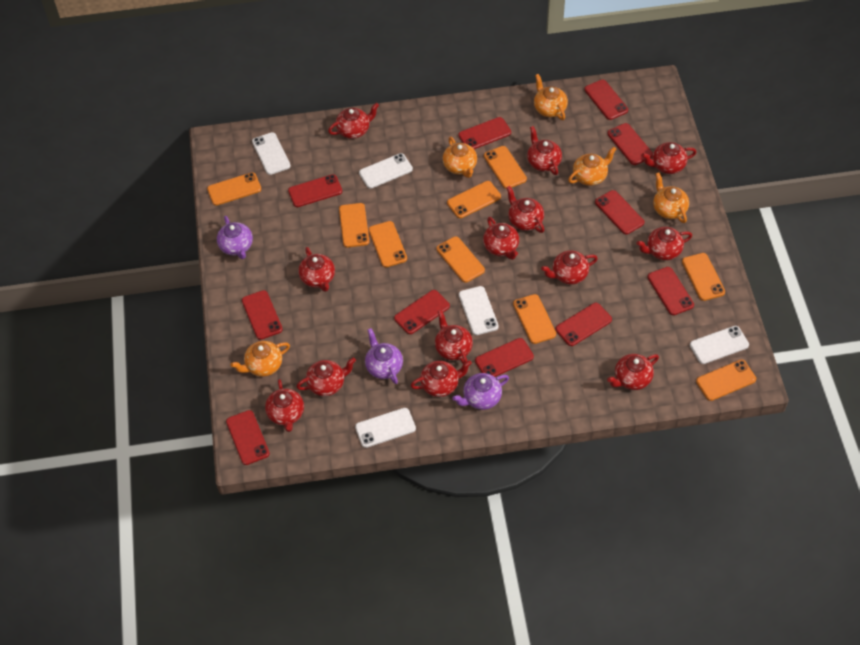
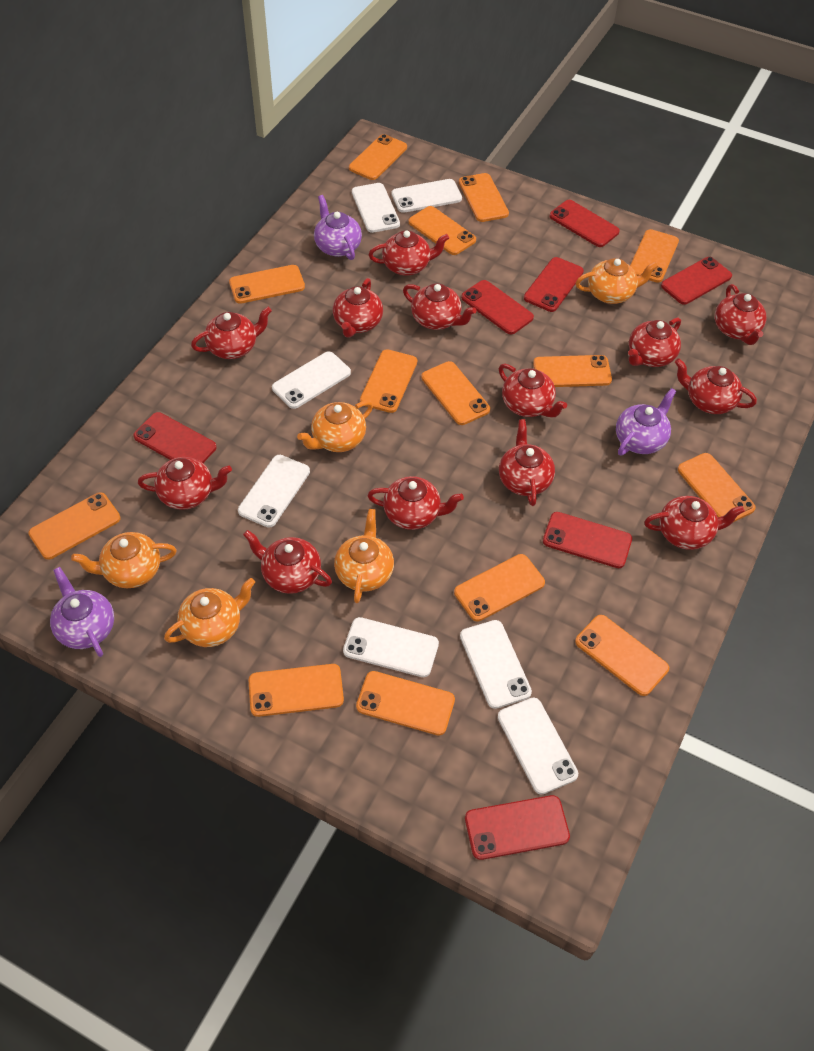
orange phone: [207,172,261,206] [339,203,369,247] [369,221,407,267] [437,236,485,283] [447,181,501,218] [484,146,527,189] [513,294,556,344] [682,253,725,301] [696,360,756,401] = 9 -> [28,492,121,560] [229,265,305,304] [249,664,344,717] [349,134,407,180] [356,671,455,736] [360,349,417,413] [409,206,476,255] [421,361,490,425] [454,554,545,621] [459,173,509,222] [533,355,612,387] [575,615,669,696] [630,229,679,283] [678,453,756,522] = 14
red phone: [226,410,270,465] [242,290,283,340] [288,174,342,207] [394,290,450,334] [458,117,511,149] [475,338,534,377] [555,303,612,346] [584,80,628,120] [595,190,644,234] [607,123,653,165] [647,267,694,315] = 11 -> [133,412,217,463] [461,280,534,334] [465,795,570,860] [524,257,584,312] [543,512,632,568] [549,200,620,247] [661,257,732,305] = 7
white phone: [252,132,290,175] [355,408,416,448] [359,153,413,189] [459,286,499,335] [690,326,749,364] = 5 -> [238,455,310,528] [272,351,351,409] [343,617,439,677] [352,183,400,233] [391,179,462,213] [460,620,532,709] [498,698,578,795] = 7

